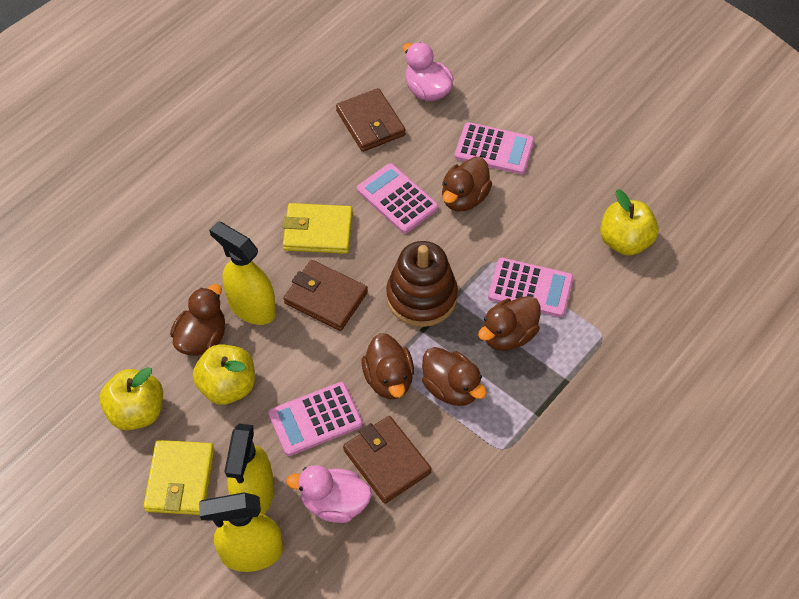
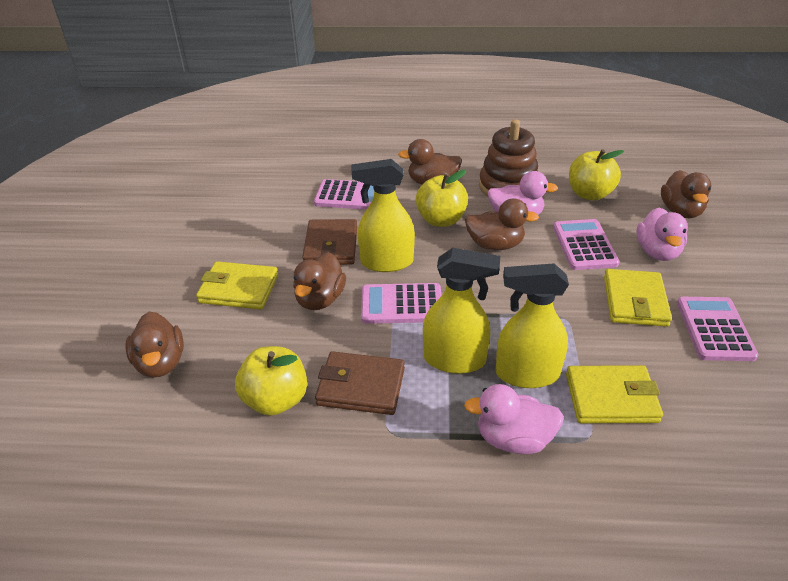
brown wallet: [284,260,368,331] [336,88,406,152] [343,416,432,504] = 3 -> [302,219,357,265] [315,351,405,415] = 2
pink duck: [286,465,372,523] [403,42,454,101] = 2 -> [464,384,564,454] [487,171,558,215] [636,207,688,261] = 3
yellow wallet: [143,440,214,515] [283,203,353,254] = 2 -> [196,261,278,310] [566,365,663,423] [604,269,672,327] = 3

